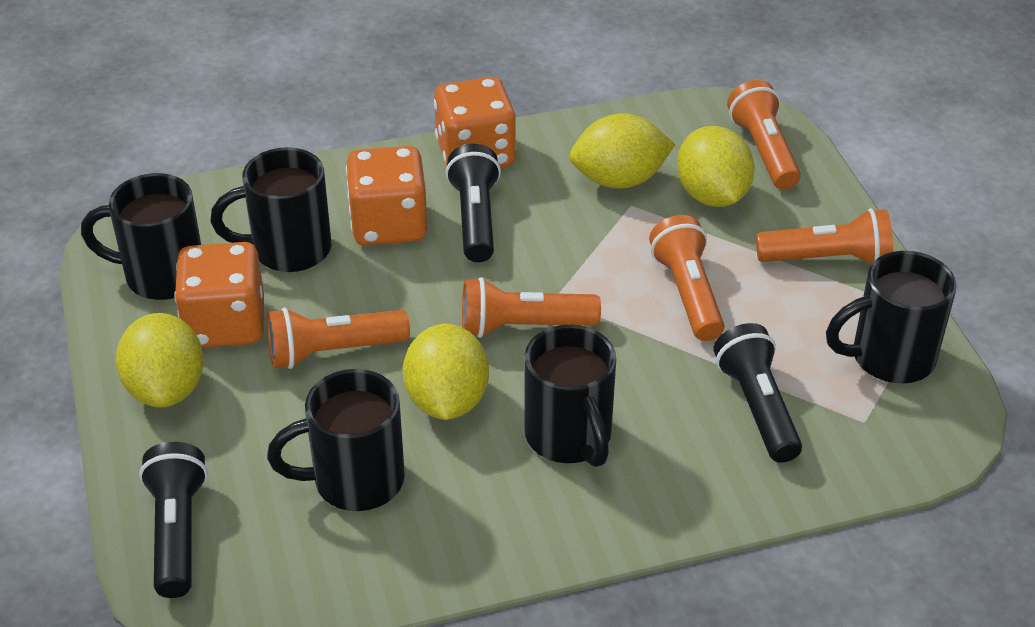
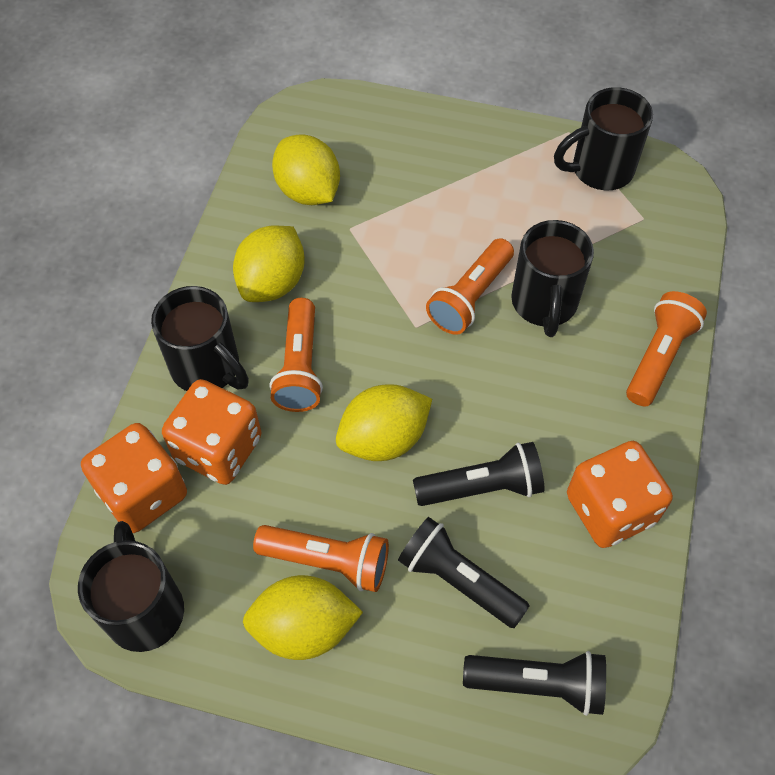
black mug: [81,173,201,300] [210,147,331,272] [267,369,405,511] [524,325,616,467] [826,251,957,384] = 5 -> [78,521,184,652] [151,286,249,391] [511,220,594,337] [554,87,653,190] = 4
orange flashlight: [267,307,410,369] [462,277,601,338] [649,215,724,341] [727,80,801,190] [756,208,893,264] = 5 -> [253,525,389,592] [269,298,323,412] [426,238,514,335] [626,291,707,406] = 4

